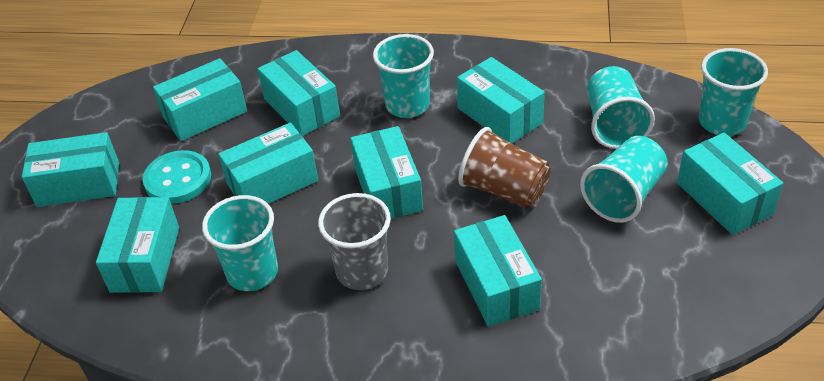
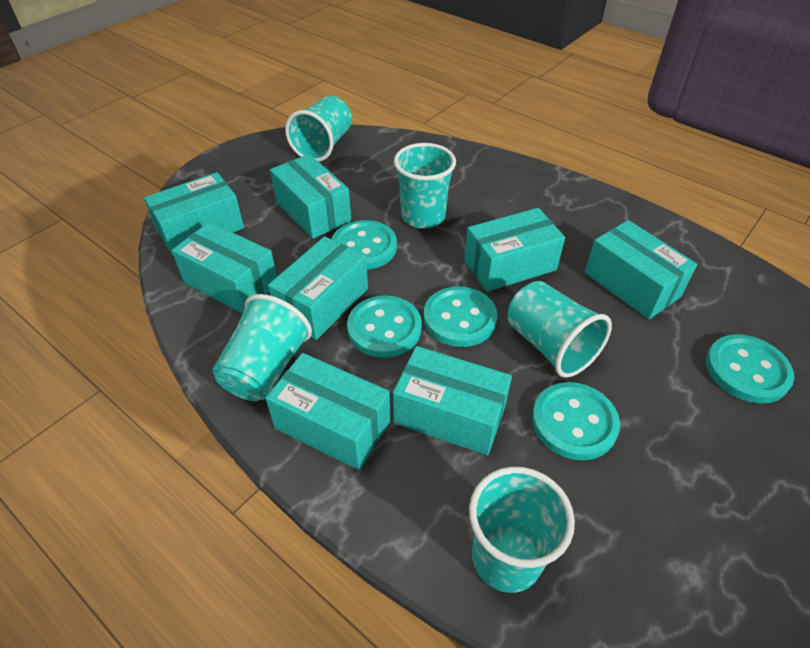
brown cup: [458,127,551,208] = 1 -> none = 0
grey cup: [318,193,391,290] = 1 -> none = 0
turquoise box: [22,132,119,207] [96,197,179,293] [153,58,247,141] [218,123,318,204] [258,50,340,136] [350,126,423,219] [454,215,542,327] [457,57,545,144] [677,133,783,235] = 9 -> [144,172,244,256] [172,222,277,314] [265,353,390,470] [268,236,368,340] [270,154,351,239] [393,346,512,455] [464,208,565,292] [585,220,697,319] = 8
turquoise button: [143,150,211,204] = 1 -> [332,220,397,270] [347,296,422,358] [424,286,497,347] [532,382,620,461] [706,334,794,404] = 5

